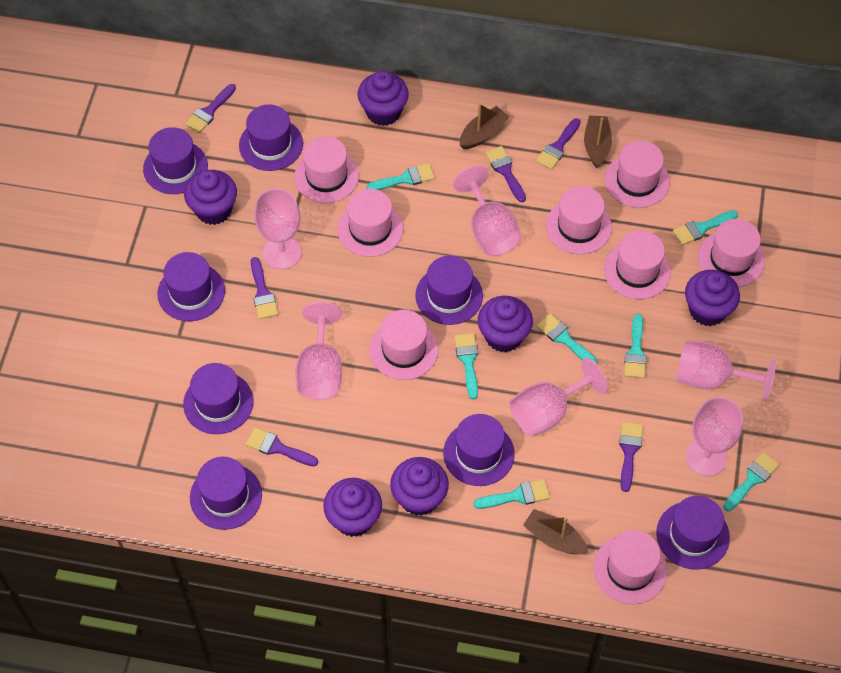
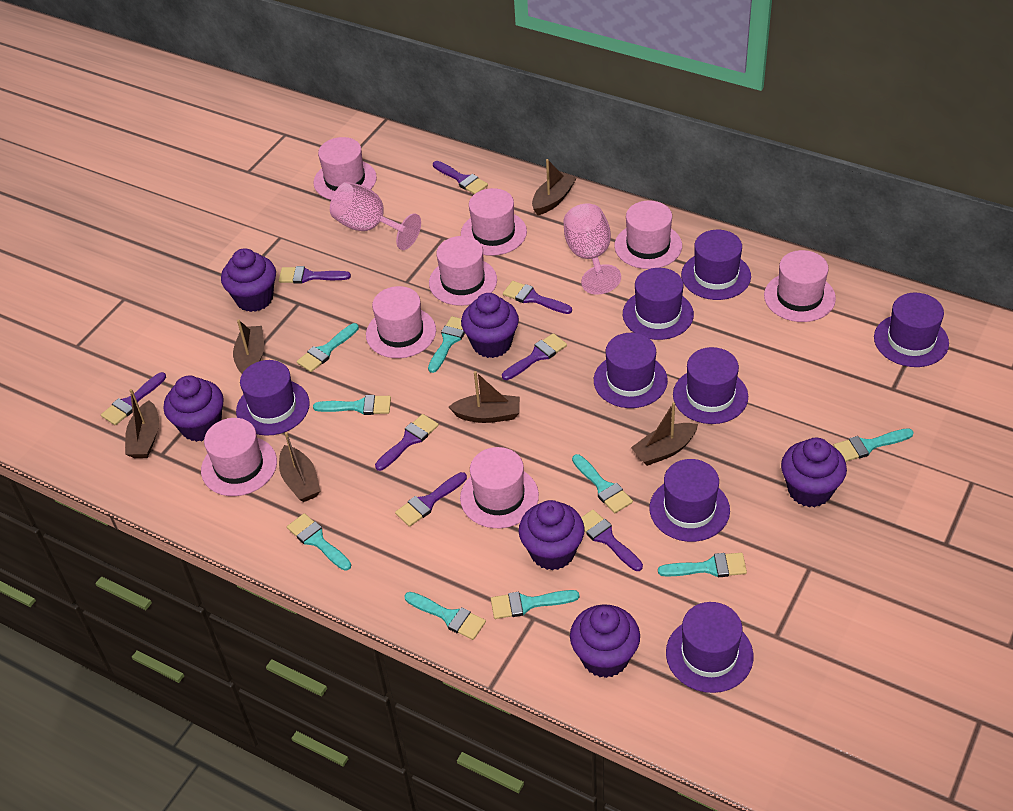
brown boat: [460,104,510,149] [523,509,588,555] [584,116,612,168] = 3 -> [125,389,159,458] [233,320,264,373] [279,432,320,502] [449,371,520,423] [532,159,576,215] [631,402,698,466] = 6
pink goblet: [254,188,302,269] [295,302,342,400] [453,166,521,256] [509,358,608,437] [677,340,776,400] [686,397,743,476] = 6 -> [330,182,421,250] [563,204,621,294] = 2
purple brush: [185,84,236,133] [246,428,318,466] [251,257,278,319] [485,146,526,202] [536,118,581,170] [619,422,643,492] = 6 -> [101,372,166,425] [279,266,351,284] [375,414,439,471] [395,472,467,527] [433,161,488,194] [502,333,567,380] [503,281,572,314] [581,510,643,571] = 8
turquoise brush: [366,163,435,190] [454,333,478,399] [473,479,550,509] [537,314,598,364] [624,313,647,378] [673,210,738,245] [723,452,780,511] = 7 -> [287,513,351,571] [297,323,359,372] [313,395,391,415] [404,592,486,640] [428,316,465,373] [491,590,580,619] [572,454,633,513] [658,553,747,577] [833,428,914,462] = 9

